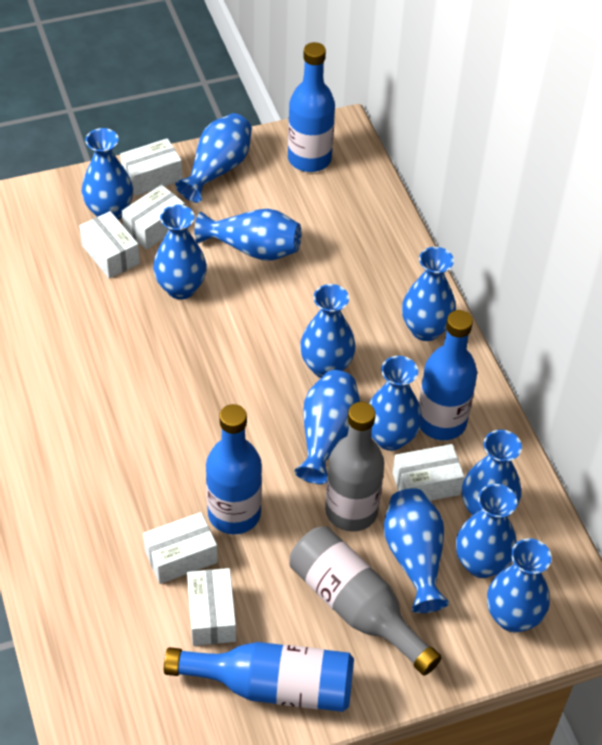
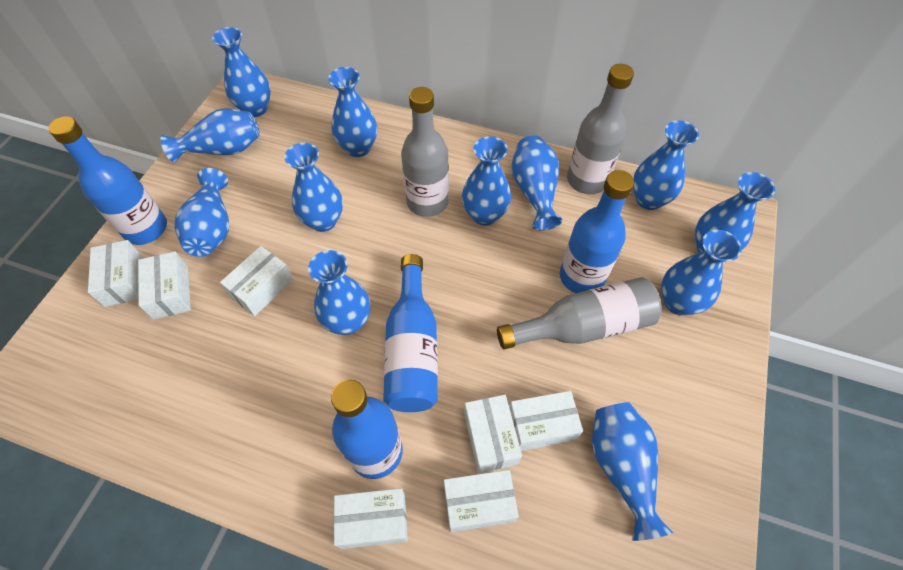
grey bottle: [289,526,442,676] [325,402,384,532] = 2 -> [401,87,449,217] [497,277,662,350] [567,64,634,194] = 3
white box: [79,211,140,279] [120,138,182,196] [122,185,185,250] [143,512,218,584] [187,568,236,646] [393,444,464,501] = 6 -> [88,240,142,307] [138,251,191,320] [220,246,293,316] [334,488,408,549] [444,470,519,532] [464,395,522,473] [509,391,583,451] = 7

